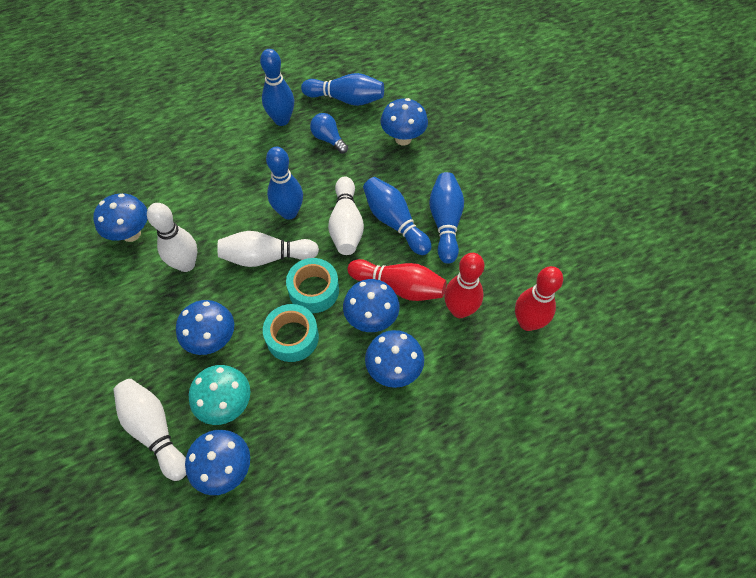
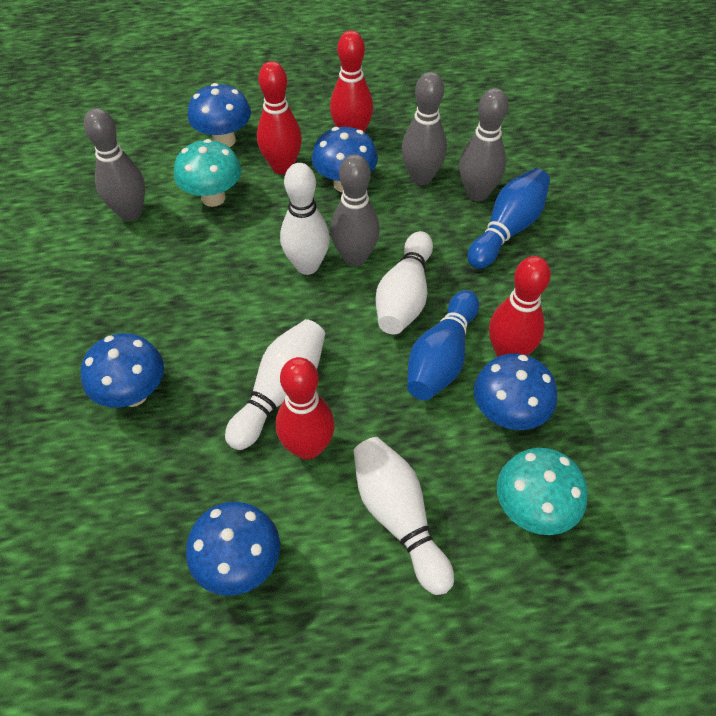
blue bowling pin: [260,49,294,126] [266,147,303,219] [301,73,384,106] [363,177,431,255] [429,172,464,264] = 5 -> [407,290,479,400] [468,168,550,269] = 2
blue light bulb: [310,113,348,154] = 1 -> none = 0
blue mushroom: [93,193,147,242] [176,300,234,355] [185,430,250,495] [343,279,400,332] [365,330,424,388] [380,98,428,145] = 6 -> [81,333,164,408] [186,502,280,596] [188,83,251,147] [312,127,378,192] [474,354,557,430] = 5
grey bowling pin: none = 0 -> [84,108,145,221] [330,154,380,267] [402,72,447,185] [459,88,508,201] = 4
red bowling pin: [347,259,447,301] [444,253,485,318] [515,266,563,331] = 3 -> [257,61,302,175] [276,357,335,460] [330,30,373,133] [489,256,551,357] = 4
turquoise mushroom: [189,365,251,425] = 1 -> [174,139,241,207] [497,448,588,535] = 2
turquoise tape: [263,304,319,362] [286,258,339,313] = 2 -> none = 0

